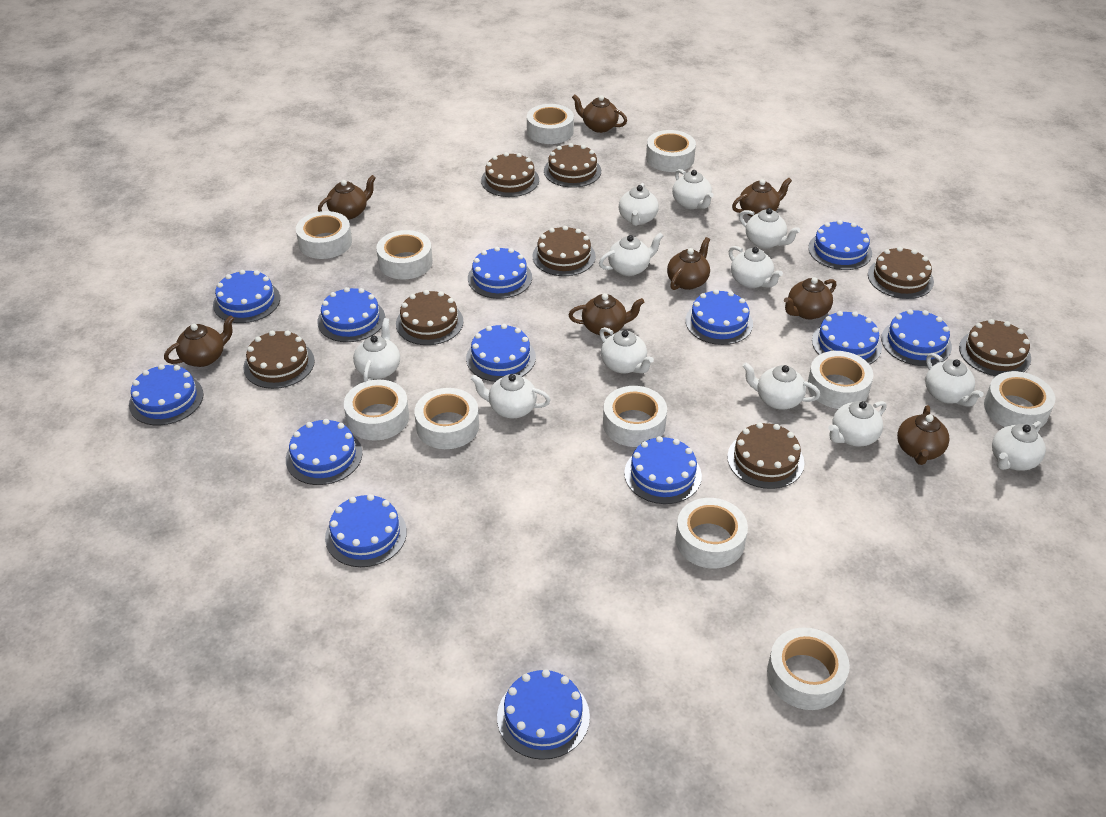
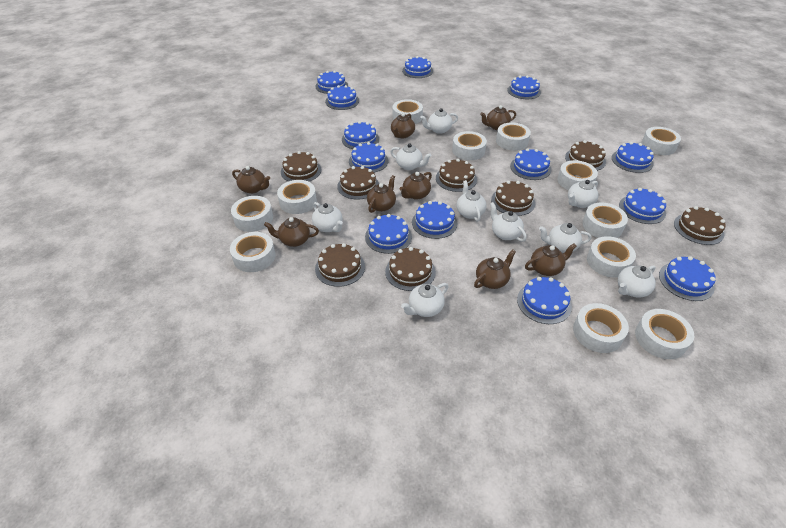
white tape: [296,211,352,259] [344,380,409,440] [376,230,433,279] [414,388,479,449] [527,104,574,144] [603,386,667,447] [646,130,696,172] [675,498,748,568] [767,628,850,710] [808,351,873,409] [984,371,1055,427] = 11 -> [230,232,276,272] [231,196,273,232] [277,180,317,214] [392,99,423,124] [452,131,487,160] [496,123,531,151] [557,160,598,190] [573,303,629,353] [582,203,628,238] [587,236,636,278] [635,309,694,359] [642,127,681,155] = 12
white teapot: [353,318,400,382] [471,374,551,418] [599,233,663,276] [599,327,654,374] [619,183,659,226] [672,169,714,209] [729,246,783,288] [739,208,800,249] [742,362,820,409] [828,401,887,446] [925,353,984,407] [992,421,1046,470] = 12 -> [312,202,343,232] [390,143,432,170] [401,283,449,317] [420,108,458,134] [457,180,486,222] [490,202,527,242] [539,223,592,253] [568,180,598,208] [618,265,656,298] = 9

